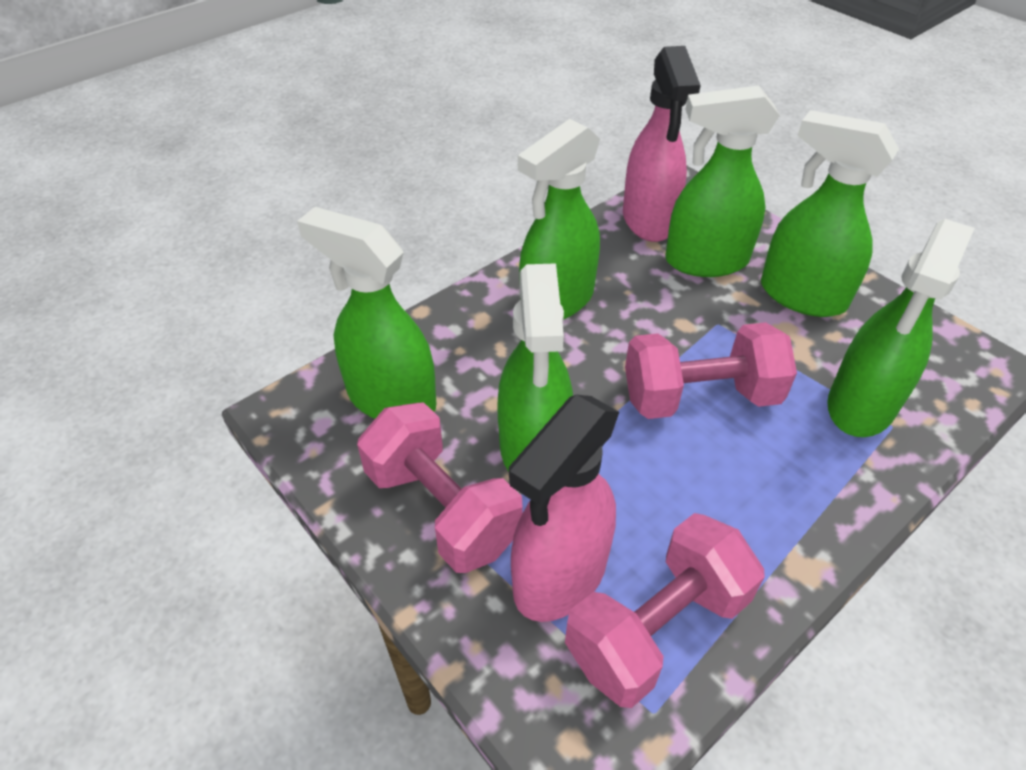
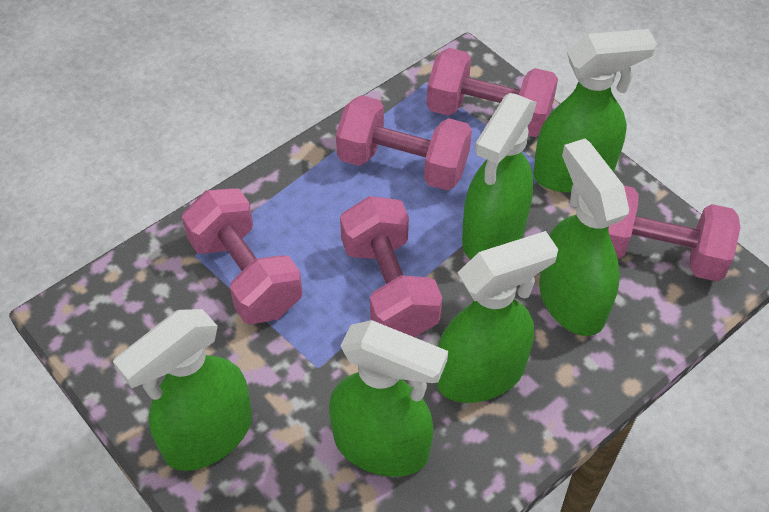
pink dumbbell: [357,402,523,573] [565,513,765,708] [625,322,797,419] = 3 -> [182,188,303,324] [336,95,472,190] [340,196,442,337] [427,48,558,137] [609,186,741,281] = 5
pink spray bottle: [509,395,619,622] [623,46,701,242] = 2 -> none = 0

